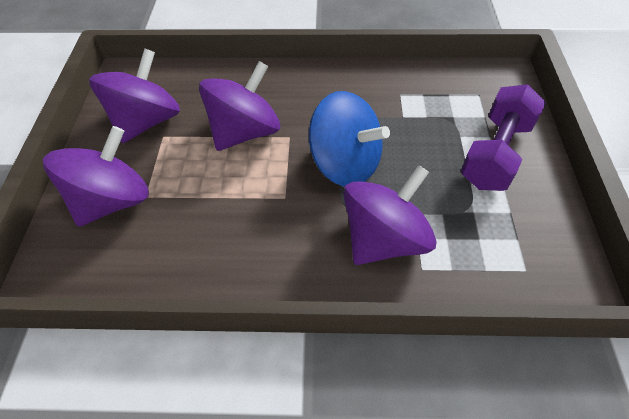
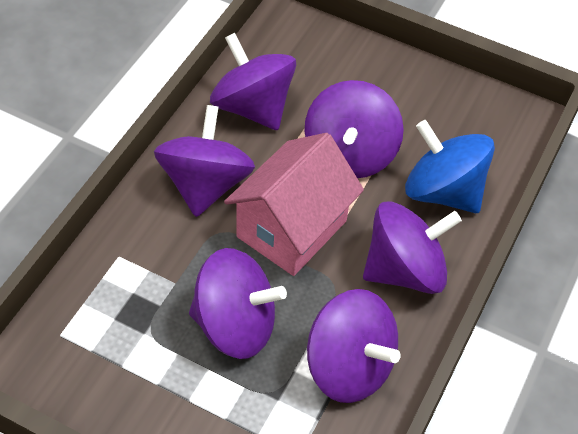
pink house: none = 0 -> [224,133,364,276] = 1
purple dumbbell: [461,84,546,191] = 1 -> none = 0
purple spinning top: [43,126,149,227] [89,48,180,143] [199,61,280,151] [343,165,437,265] = 4 -> [154,105,255,217] [189,248,287,359] [210,33,296,130] [304,80,404,178] [307,289,401,403] [363,201,462,294] = 6

